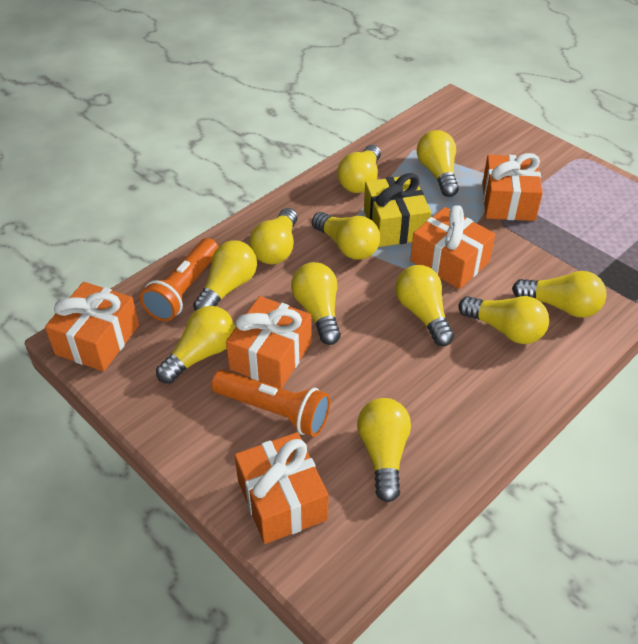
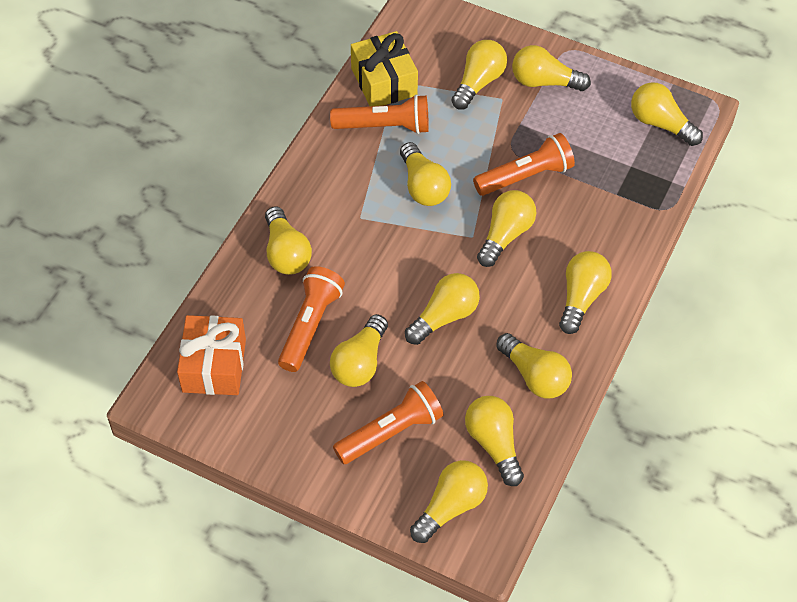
orange flashlight: [140,238,219,321] [211,369,330,437] = 2 -> [278,266,345,372] [330,95,429,134] [333,381,444,464] [473,133,575,196] = 4
orange gift: [45,282,139,372] [226,296,312,389] [235,432,328,544] [410,205,495,289] [482,153,543,221] = 5 -> [177,315,246,395] = 1
yellow light bulb: [156,306,235,384] [193,240,257,311] [250,208,298,264] [291,262,341,345] [312,212,380,260] [338,145,381,193] [357,398,411,502] [395,265,454,346] [417,130,459,197] [458,296,549,344] [512,271,606,318] = 11 -> [265,206,312,275] [330,314,388,387] [400,142,451,206] [405,273,480,345] [410,460,488,543] [451,40,507,110] [465,396,524,486] [477,190,537,267] [496,333,572,398] [512,45,591,91] [559,251,612,334] [631,82,703,146] = 12

